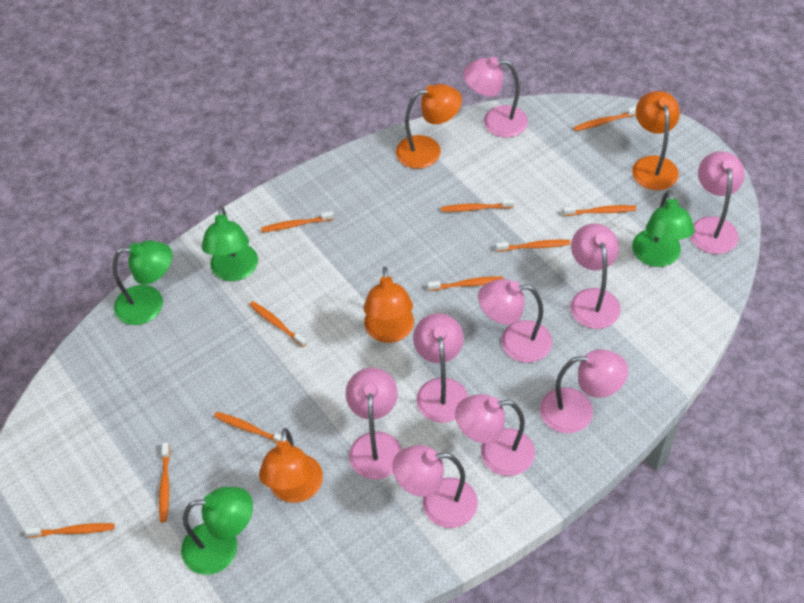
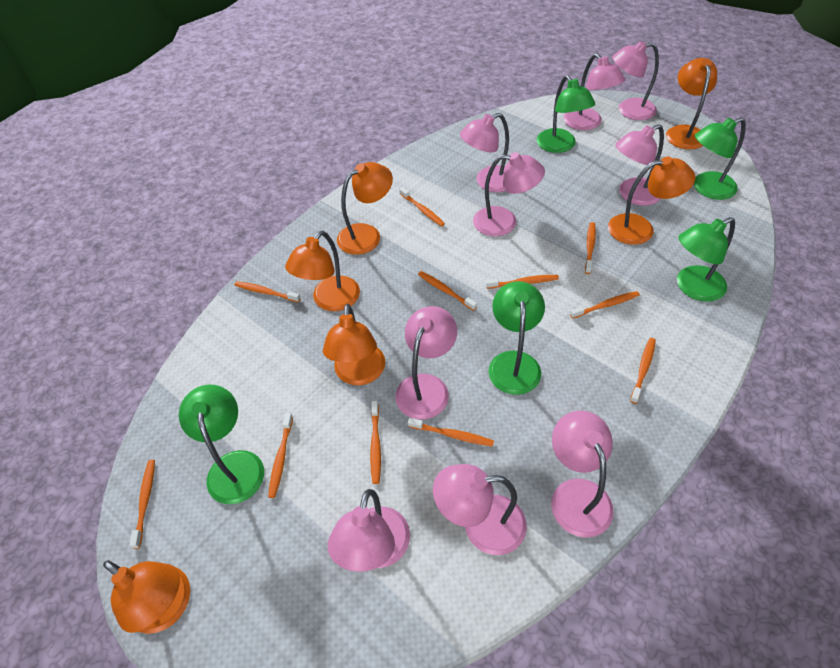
green lamp: [112,240,173,325] [181,487,253,575] [202,206,258,281] [632,190,695,267] = 4 -> [179,384,264,504] [488,281,545,395] [536,75,595,153] [677,217,735,302] [694,118,746,200] = 5
orange lamp: [259,428,323,503] [363,267,414,343] [396,84,462,169] [632,91,680,190] = 4 -> [103,561,190,634] [285,231,360,311] [323,304,385,385] [337,162,393,255] [608,156,695,245] [666,58,717,149] = 6
orange toothbrush: [25,523,114,537] [159,442,170,522] [214,412,288,443] [249,301,307,347] [261,211,334,232] [427,276,503,291] [441,199,514,212] [496,240,571,252] [563,205,637,216] [573,107,636,131] = 10 -> [129,460,155,549] [234,281,301,303] [268,413,293,498] [370,401,381,484] [399,187,445,226] [408,418,494,447] [418,271,477,311] [486,275,559,289] [570,291,640,319] [585,222,596,274] [630,338,656,404] = 11

